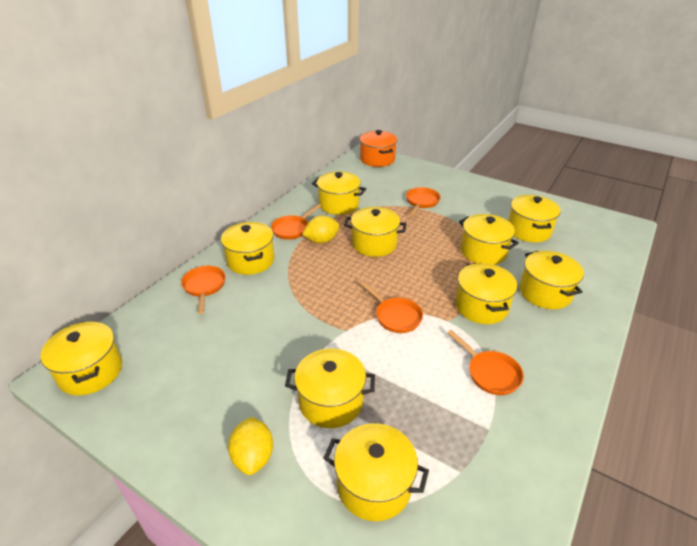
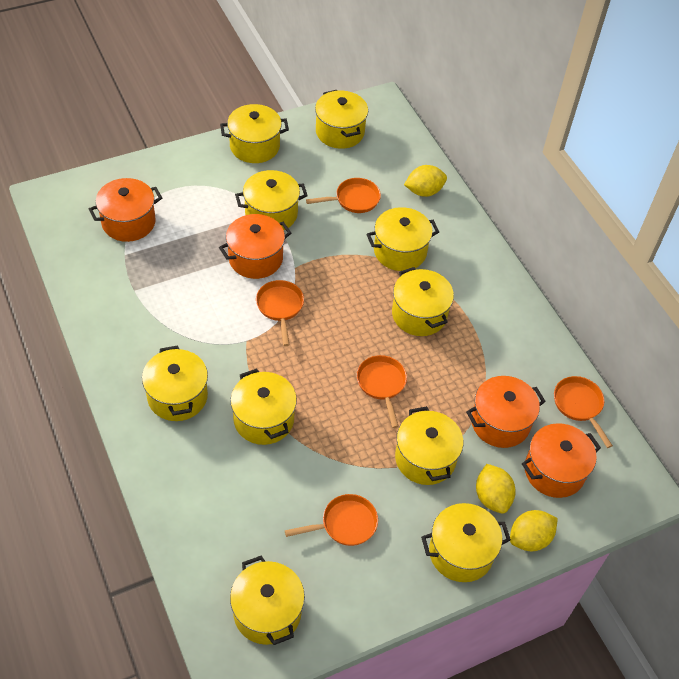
orange pot: [360,130,397,167] = 1 -> [89,178,162,242] [219,214,291,279] [466,376,546,448] [522,423,601,498] = 4
yellow lemon: [228,417,273,475] [302,215,339,243] = 2 -> [404,165,447,197] [476,464,516,514] [510,510,558,551] = 3

